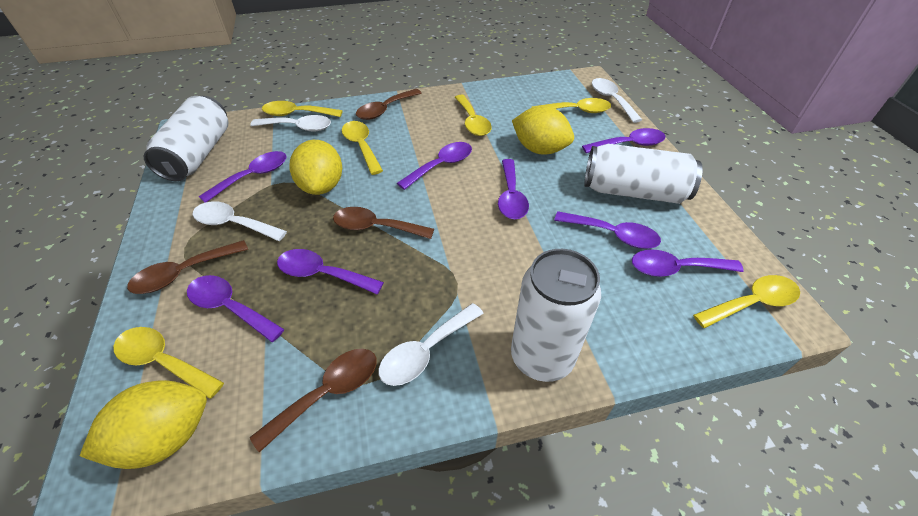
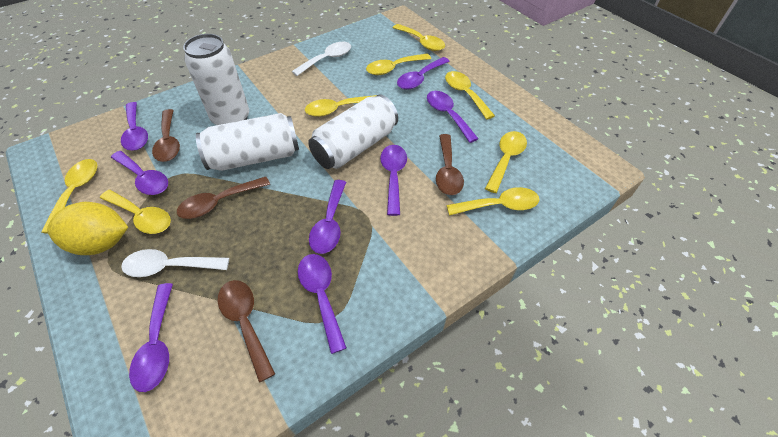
white spoon: [193,201,287,241] [250,115,331,132] [378,303,484,386] [592,78,642,123] = 4 -> [121,249,229,277] [292,42,351,76] = 2
yellow lemon: [80,380,207,469] [289,140,342,195] [512,106,574,155] = 3 -> [47,202,128,255] = 1
yellow spoon: [114,327,224,399] [262,101,342,117] [342,121,383,175] [455,95,492,136] [531,98,611,113] [693,275,800,328] = 6 -> [41,159,97,234] [100,190,171,234] [305,95,377,117] [366,54,431,75] [393,24,445,51] [445,71,495,120] [446,187,539,215] [485,131,527,193] = 8

